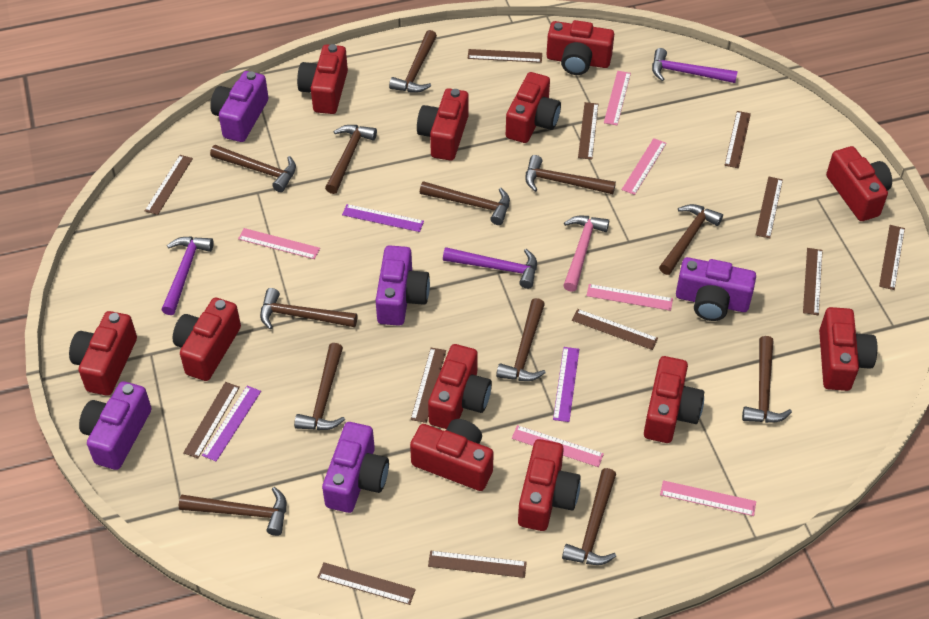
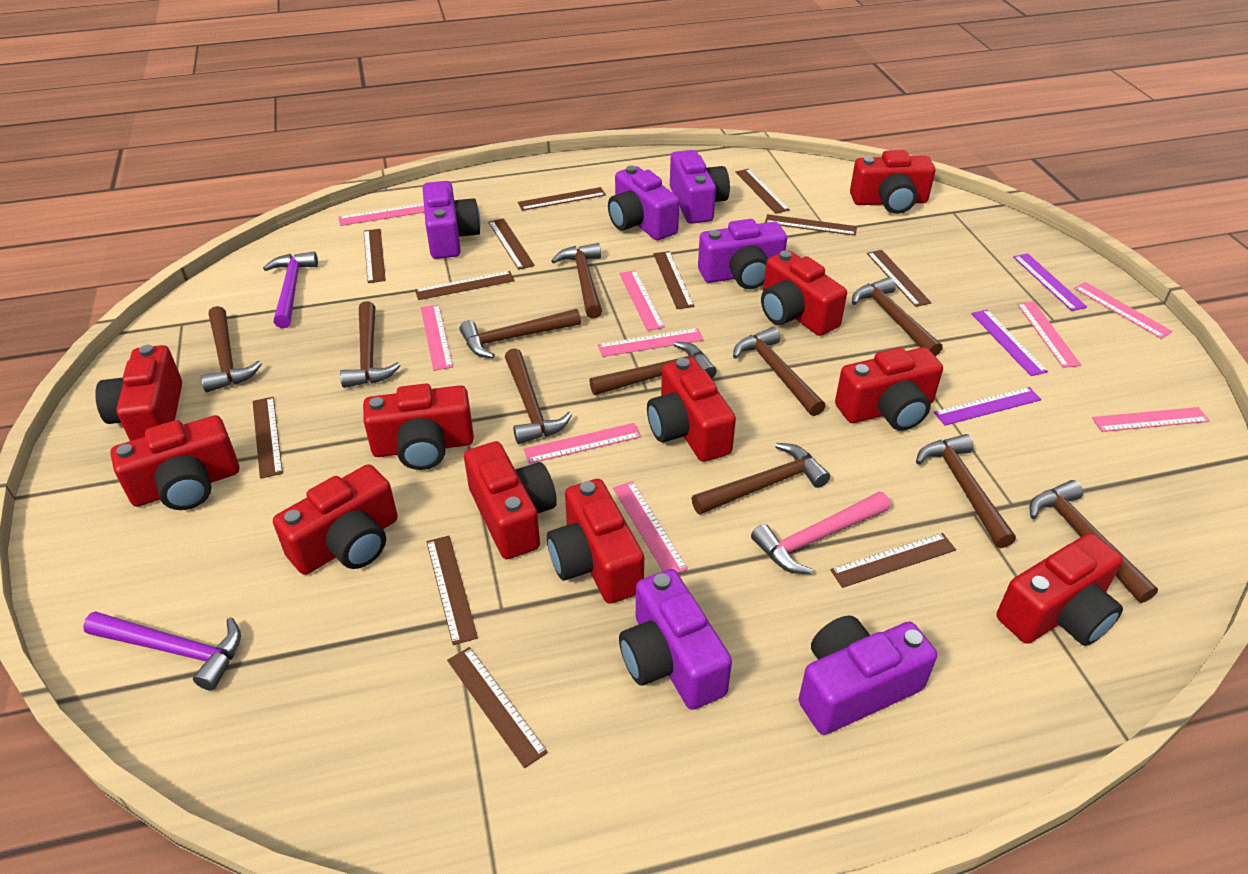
brown hammer: [179,487,286,536] [210,145,296,192] [260,288,357,330] [294,343,345,430] [325,125,377,194] [389,30,437,93] [420,181,510,225] [496,298,546,381] [525,155,616,194] [562,468,616,565] [659,204,723,275] [742,336,792,423] = 12 -> [201,306,262,392] [340,301,401,388] [460,309,581,358] [505,348,572,444] [551,243,602,318] [589,341,717,395] [692,443,830,515] [733,327,825,416] [852,277,943,356] [916,434,1016,548] [1030,480,1158,603] = 11
pink ruler: [238,228,320,259] [512,425,604,467] [586,284,673,311] [604,71,631,125] [622,138,667,195] [660,480,756,516] = 6 -> [338,203,425,226] [421,304,453,371] [524,423,641,464] [598,328,704,357] [613,481,688,573] [619,270,665,331] [1017,302,1081,368] [1074,282,1173,339] [1092,407,1210,432] = 9
purple camera: [79,381,151,470] [210,71,269,142] [322,422,389,513] [376,245,430,326] [676,257,756,321] = 5 -> [423,181,481,259] [608,166,680,240] [619,569,732,710] [670,150,730,224] [698,219,787,289] [798,616,937,735] = 6
purple hammer: [162,236,214,315] [443,247,537,289] [652,48,738,83] = 3 -> [83,611,241,691] [263,252,318,328] = 2
red camera: [69,311,137,396] [173,298,241,381] [297,44,348,114] [410,419,494,491] [417,88,469,161] [428,344,492,429] [506,72,561,143] [518,439,581,531] [546,20,614,75] [644,356,704,443] [819,307,877,391] [826,146,892,221] = 12 -> [95,345,182,441] [110,415,240,510] [273,464,398,575] [363,383,474,470] [464,441,557,559] [547,479,644,604] [647,357,736,462] [761,250,847,336] [835,347,943,431] [850,150,935,214] [996,533,1123,646] = 11

